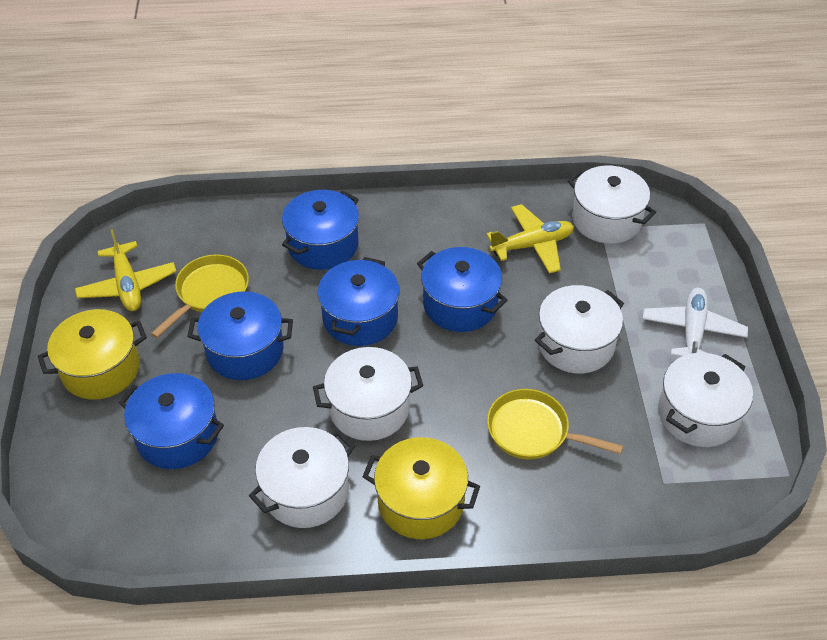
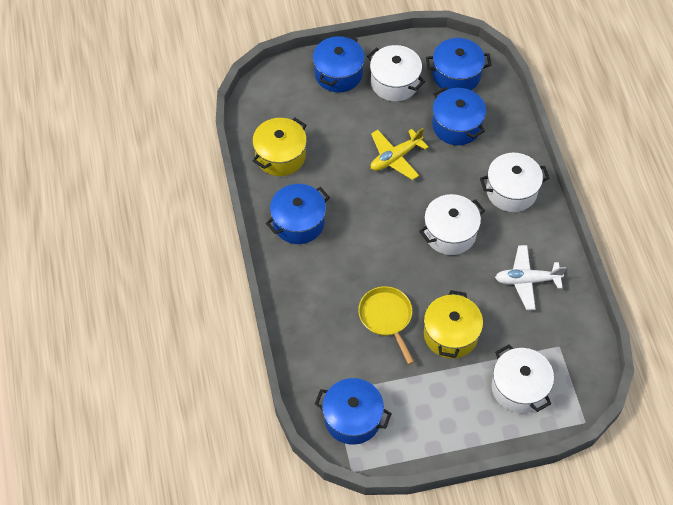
white pot: [249,427,355,528] [313,347,423,441] [535,285,624,374] [567,165,656,244] [658,353,753,447] = 5 -> [367,45,425,102] [419,194,485,255] [480,153,550,212] [492,344,554,413] = 4
yellow pan: [151,254,249,338] [487,389,623,460] = 2 -> [358,286,414,365] = 1
yellow plane: [75,229,177,311] [486,204,574,274] = 2 -> [371,128,429,180] = 1

